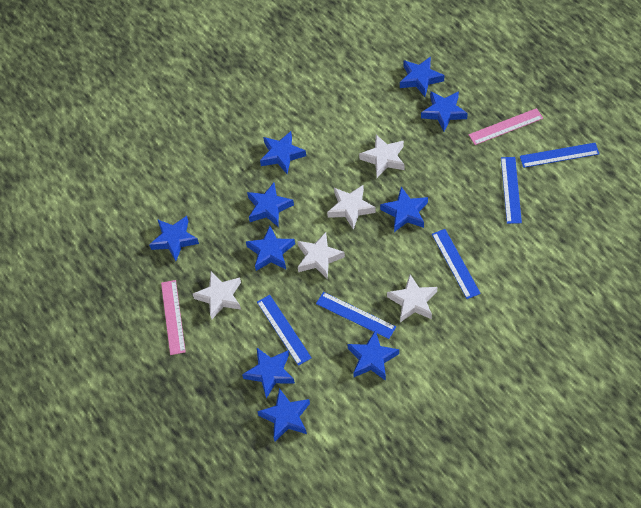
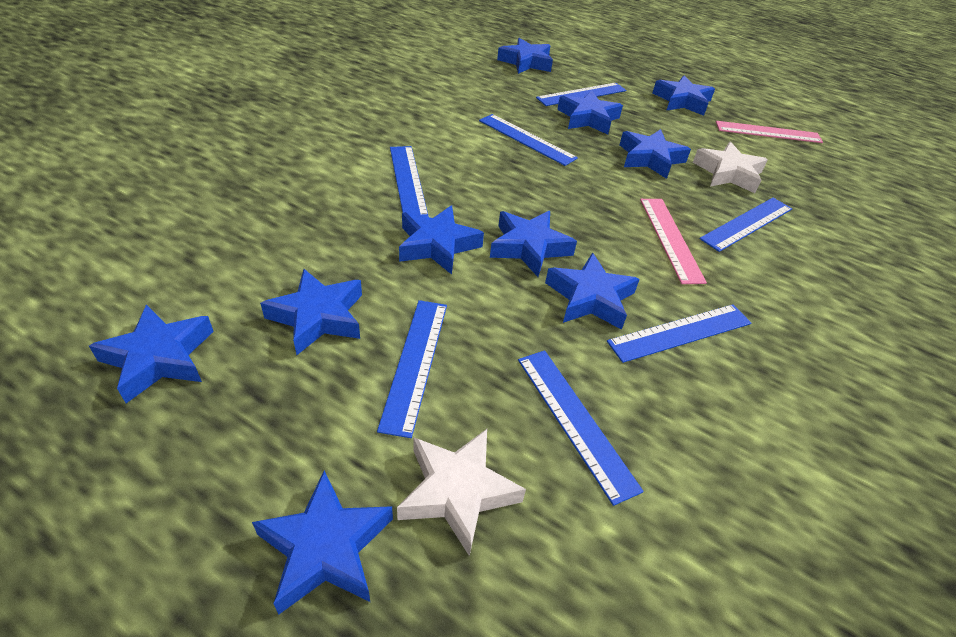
blue ruler: [257,295,312,366] [316,292,396,339] [432,229,481,299] [501,157,522,224] [520,143,599,168] = 5 -> [377,300,447,438] [390,146,429,217] [479,114,578,166] [518,351,644,506] [536,83,626,106] [607,304,751,363] [699,198,792,252] = 7
white star: [193,272,241,319] [297,232,345,279] [327,185,376,230] [359,135,404,178] [387,274,437,322] = 5 -> [397,429,526,556] [693,142,768,193] = 2

